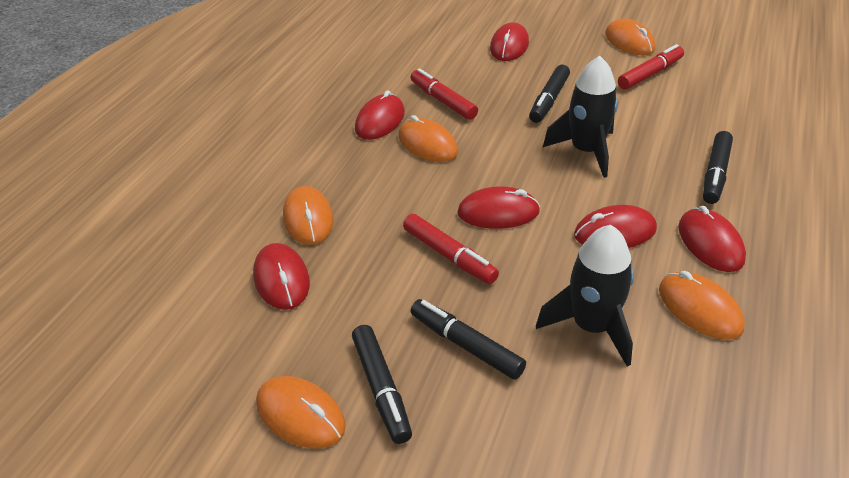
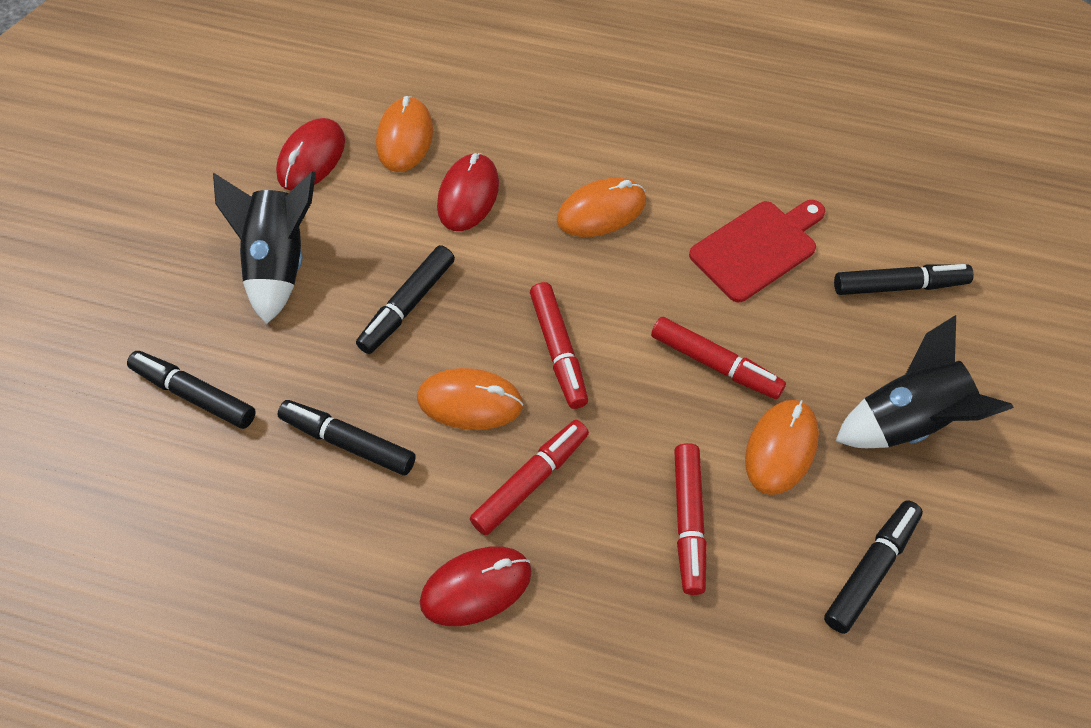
black marker: [352,325,412,444] [411,299,526,380] [529,65,570,123] [703,131,733,204] = 4 -> [127,351,256,429] [277,400,416,475] [356,245,455,354] [824,500,923,634] [834,264,974,295] = 5
orange mouse: [256,376,346,449] [283,186,334,245] [399,115,458,162] [605,19,655,55] [659,271,745,340] = 5 -> [376,96,433,172] [417,368,523,430] [557,178,646,237] [745,400,819,495] = 4
red cutting board: none = 0 -> [689,200,825,302] = 1
red marker: [403,214,499,284] [410,68,478,120] [618,44,684,90] = 3 -> [470,420,589,535] [530,282,588,409] [651,317,786,399] [674,443,707,595] = 4
red mouse: [253,243,310,310] [355,90,405,140] [457,187,540,229] [490,23,529,61] [574,205,657,248] [678,206,746,272] = 6 -> [276,118,345,191] [420,547,532,626] [437,153,499,231] = 3

